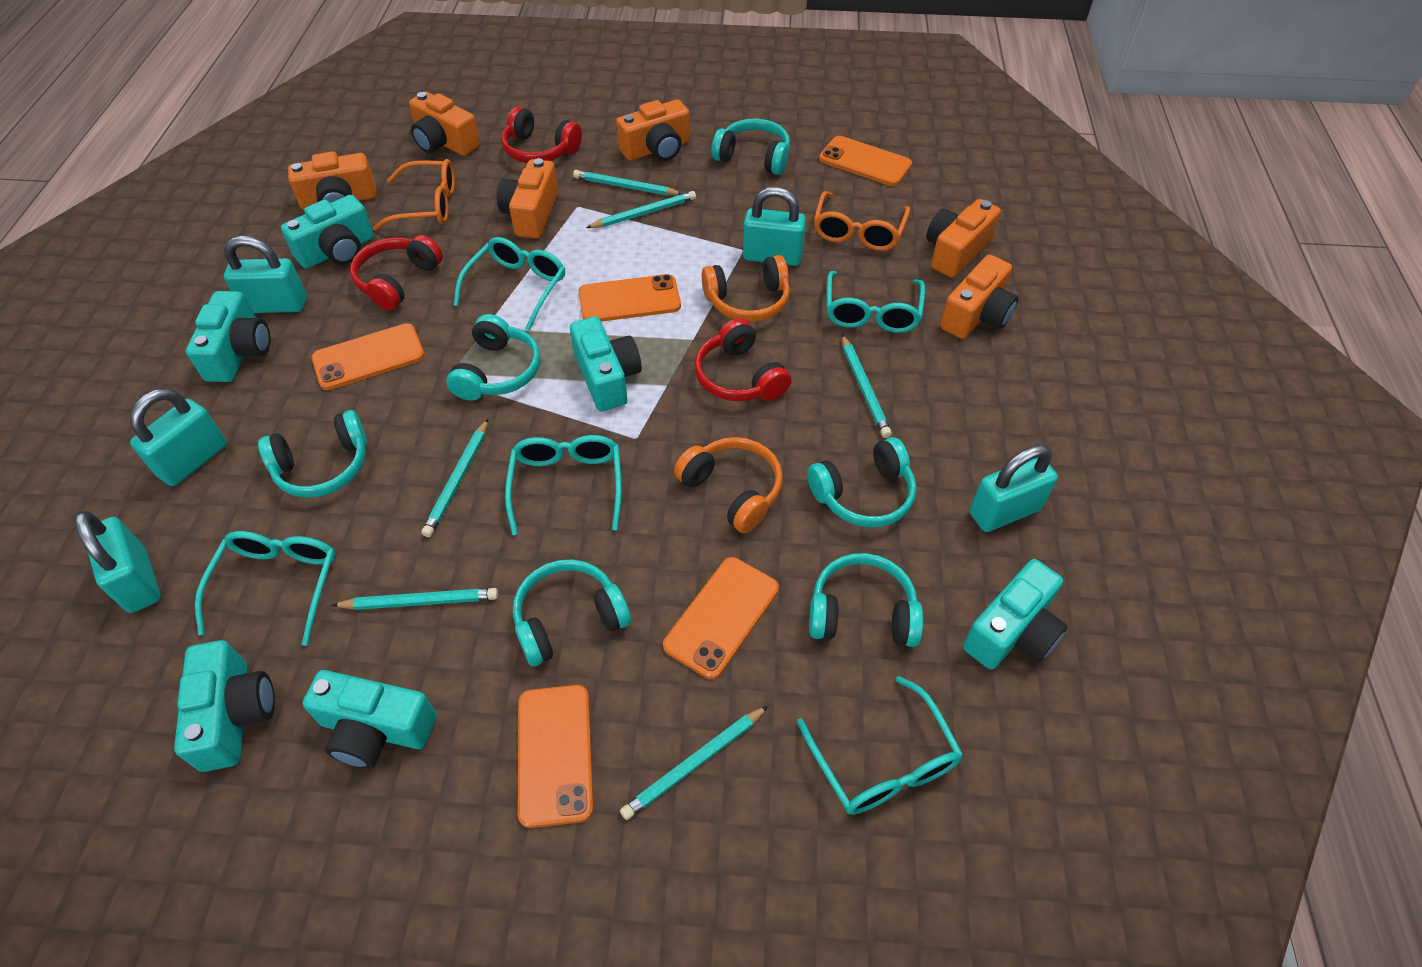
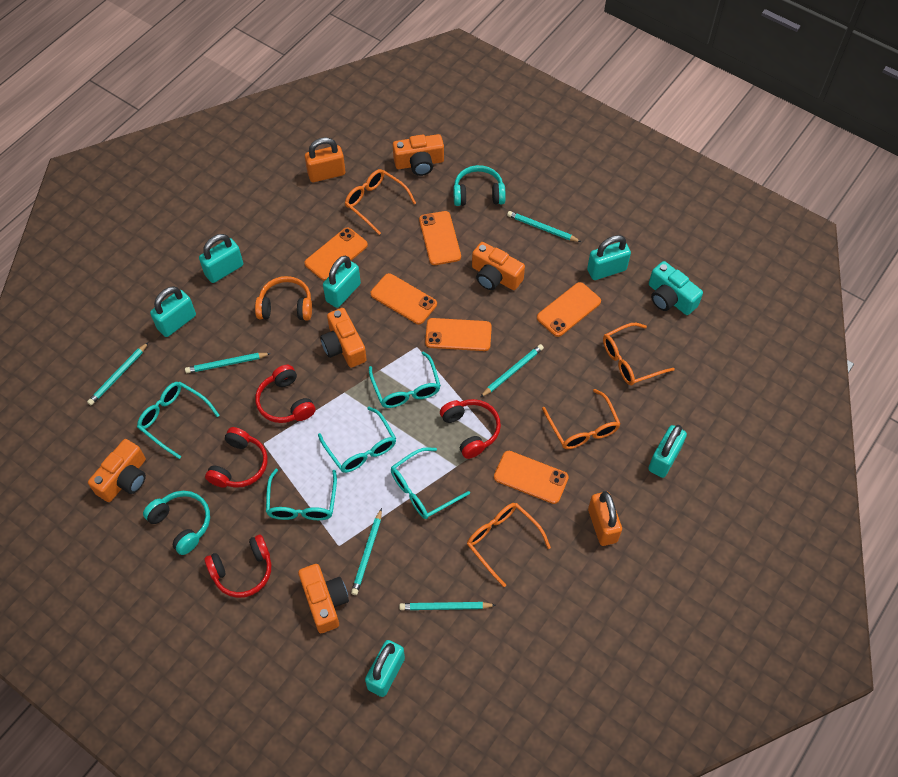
orange camera: [288,151,377,210] [409,91,480,156] [497,158,558,238] [616,100,690,161] [926,199,1001,278] [940,255,1019,339] = 6 -> [88,439,146,502] [298,564,349,633] [320,308,367,368] [393,134,444,176] [472,242,525,290] = 5
orange glasses: [373,159,455,231] [814,191,910,251] = 2 -> [345,169,416,235] [467,503,551,587] [542,389,620,449] [603,323,675,385] = 4
orange headphones: [674,437,783,533] [702,255,790,322] = 2 -> [255,276,312,321] = 1
orange padlock: none = 0 -> [305,137,345,182] [588,491,622,546] = 2
orange phone: [311,323,425,390] [518,685,593,828] [579,274,681,322] [663,557,779,679] [819,136,912,186] = 5 -> [304,228,368,281] [370,273,437,324] [419,211,461,265] [425,318,492,351] [494,451,569,504] [537,282,601,337] = 6
red headphones: [350,235,443,310] [501,107,582,163] [694,318,791,401] = 3 -> [204,535,271,598] [205,427,268,488] [255,365,316,423] [440,399,501,459] = 4
turquoise camera: [174,640,275,772] [186,291,270,382] [281,195,374,269] [303,670,437,769] [570,316,642,411] [963,559,1068,670] = 6 -> [649,261,703,315] = 1
turquoise headphones: [258,410,367,498] [446,314,540,401] [513,559,631,666] [712,119,790,175] [807,437,916,527] [809,553,924,647] = 6 -> [143,491,210,555] [453,165,506,206] = 2
turquoise padlock: [74,511,161,613] [130,388,227,486] [224,236,307,313] [743,187,806,266] [969,445,1058,532] = 5 -> [150,286,196,337] [199,234,243,283] [323,256,361,308] [365,640,405,697] [587,235,631,280] [648,425,687,478] = 6

